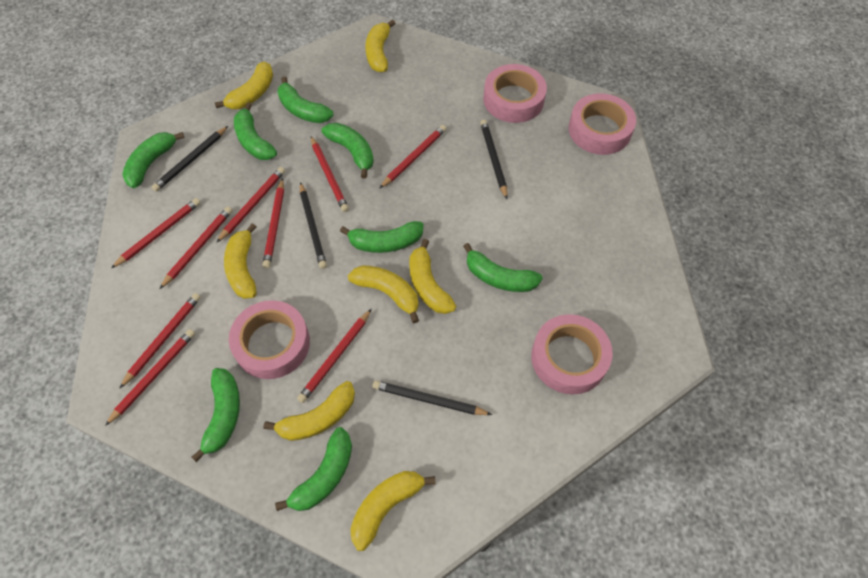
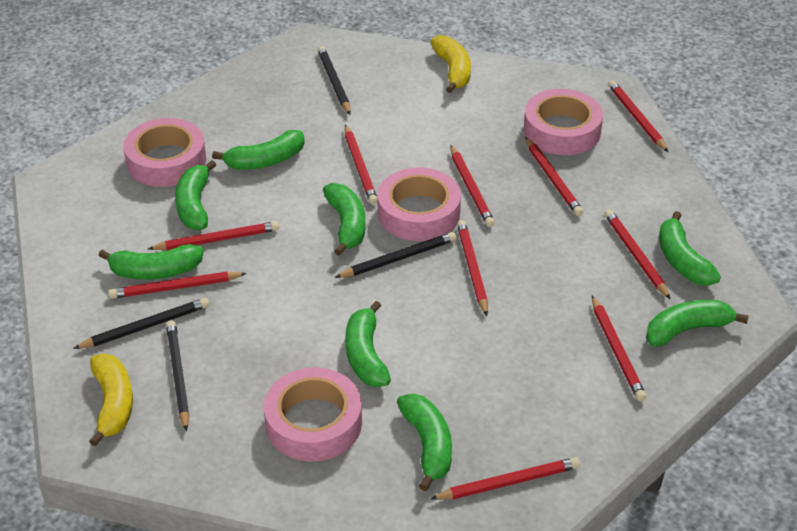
red pencil: [105,329,195,426] [111,198,200,268] [119,293,201,389] [160,207,233,289] [216,167,285,243] [263,178,284,268] [297,309,372,403] [311,136,349,212] [379,125,446,189] = 9 -> [108,272,247,299] [148,221,279,250] [345,125,378,205] [430,457,580,500] [450,145,495,227] [457,220,488,316] [525,137,583,216] [592,296,646,401] [604,209,670,299] [608,80,668,152] = 10
yellow banana: [215,62,273,109] [224,223,257,299] [263,381,355,441] [348,265,419,323] [350,471,436,551] [365,19,395,72] [409,239,456,314] = 7 -> [89,354,133,447] [430,35,471,93] = 2

